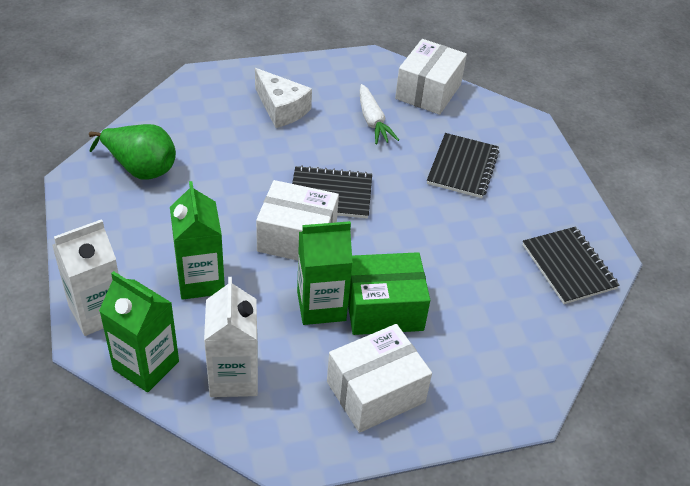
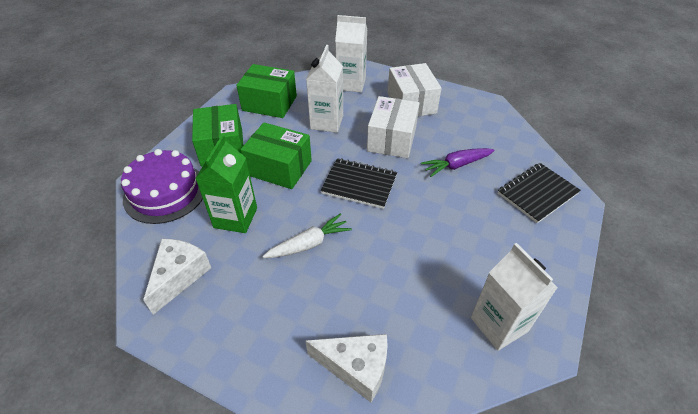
black notebook: [292,165,372,219] [427,133,499,198] [523,227,620,304] = 3 -> [320,158,397,209] [498,163,581,223] = 2
green box: [348,252,430,335] = 1 -> [192,104,243,167] [236,64,297,118] [241,122,312,189] = 3
green carton: [99,271,179,392] [170,181,225,300] [297,221,353,325] = 3 -> [195,135,257,233] = 1
green pear: [89,124,176,180] = 1 -> none = 0
purple cake: none = 0 -> [121,149,203,224] = 1
purple carrot: none = 0 -> [421,148,495,177] = 1
white box: [256,180,339,261] [327,324,432,433] [395,39,467,115] = 3 -> [367,96,420,158] [388,63,442,117] = 2
white carton: [52,219,119,336] [204,277,258,397] = 2 -> [306,45,343,133] [335,15,367,93] [471,243,558,351] = 3
white cheese: [255,68,312,128] = 1 -> [143,239,211,315] [306,334,388,402] = 2

